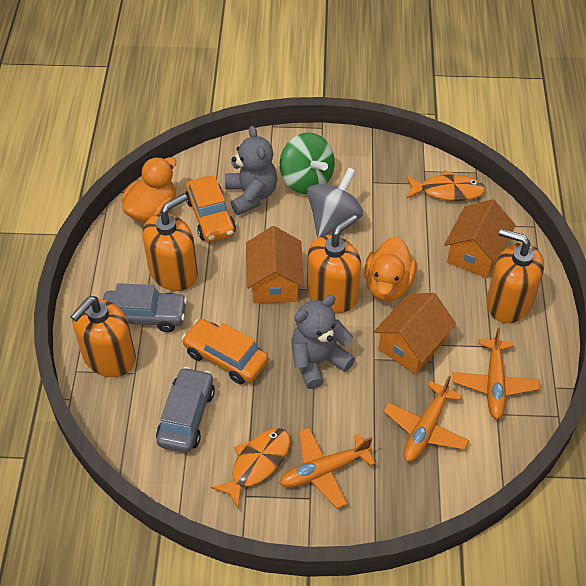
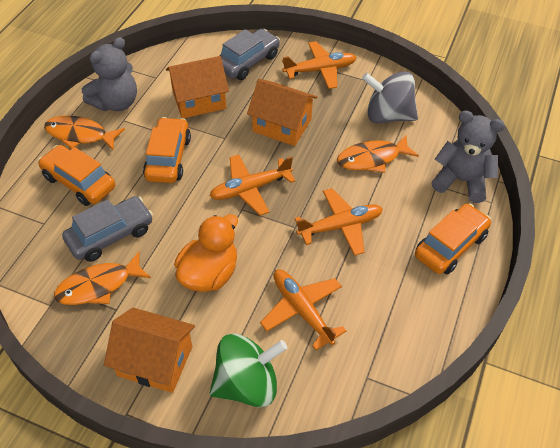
orange car: [182,319,268,384] [185,175,236,242] = 2 -> [38,145,115,206] [143,117,191,183] [415,203,492,275] = 3
orange duck: [122,157,176,223] [364,237,417,301] = 2 -> [174,214,238,292] = 1
orange fish: [211,428,290,509] [406,170,486,201] = 2 -> [44,116,125,150] [54,252,151,305] [337,135,419,173] = 3
orange plane: [279,428,375,508] [384,376,470,462] [452,328,540,419] = 3 -> [210,154,296,216] [260,269,346,350] [282,41,357,89] [294,188,383,256] = 4
orange soap dispenser: [70,296,136,377] [142,193,198,291] [307,215,361,313] [487,229,544,323] = 4 -> none = 0

